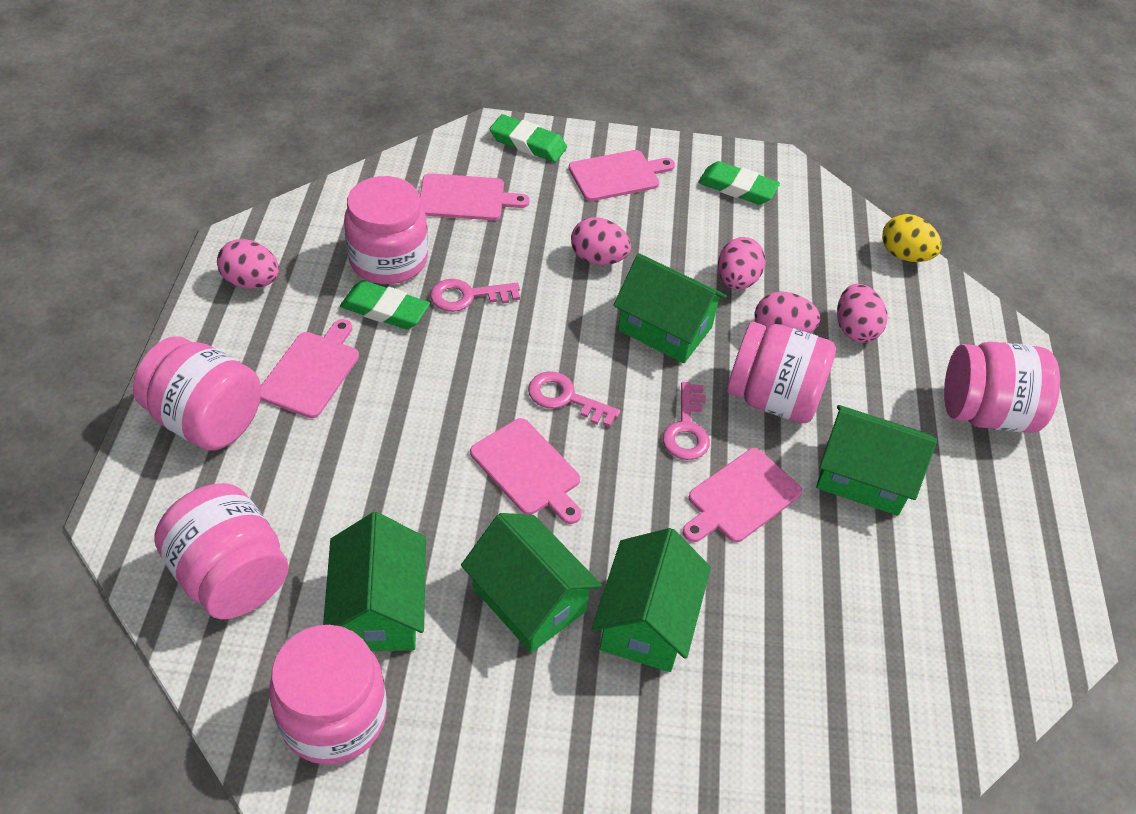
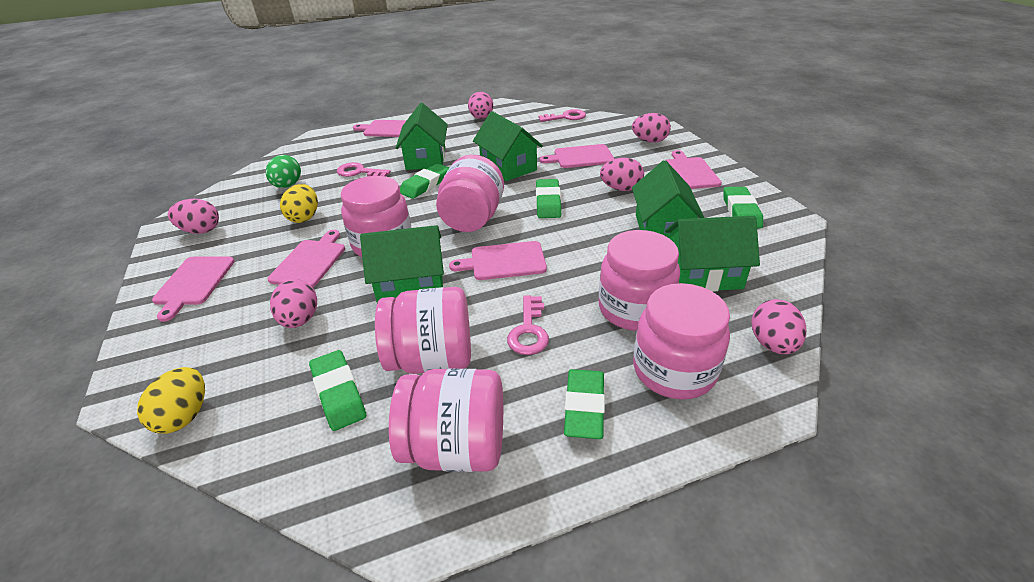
green egg: none = 0 -> [266,155,301,188] = 1
green eraser: [340,280,430,329] [490,114,567,162] [698,161,780,205] = 3 -> [309,350,366,431] [400,163,450,199] [536,179,561,218] [564,369,605,439] [723,187,763,228] = 5
pink cutting board: [260,319,359,418] [420,173,530,220] [470,418,582,524] [569,150,675,201] [682,448,802,543] = 5 -> [152,257,235,322] [268,230,345,287] [353,120,407,137] [449,241,547,280] [540,144,615,168] [666,150,722,189] = 6
pink egg: [217,239,279,289] [571,217,631,265] [718,237,766,290] [754,292,820,333] [837,284,887,343] = 5 -> [168,199,219,234] [270,279,317,328] [468,92,493,119] [600,158,644,191] [632,113,671,143] [751,299,806,354] = 6
yellow egg: [882,214,942,262] = 1 -> [137,367,205,434] [280,184,318,223] = 2

